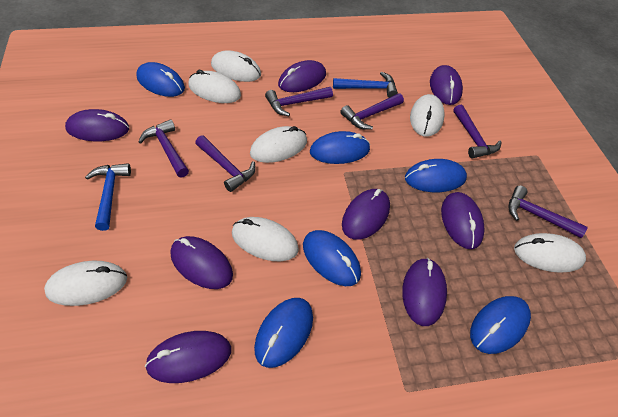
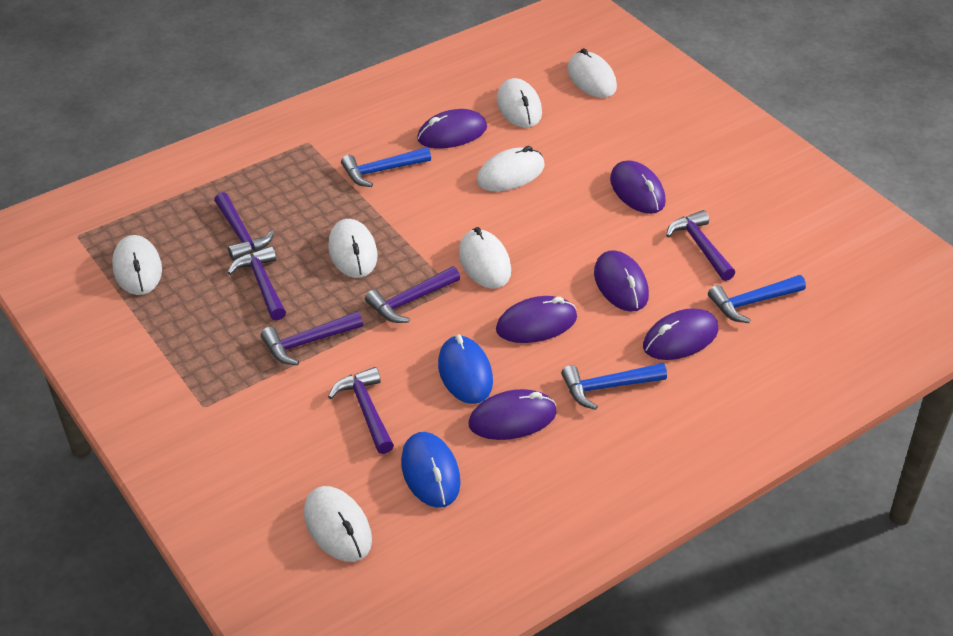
blue hammer: [85,163,131,231] [333,72,398,98] = 2 -> [341,147,431,187] [561,363,667,410] [708,275,806,323] = 3
blue mouse: [136,62,185,97] [254,298,313,368] [303,230,361,286] [310,131,370,164] [405,159,467,192] [470,296,531,354] = 6 -> [401,432,460,508] [438,334,493,404] = 2
purple mouse: [65,109,129,141] [145,331,231,383] [170,236,233,289] [278,60,326,92] [342,189,390,240] [402,258,447,326] [430,65,463,105] [441,192,485,249] = 8 -> [417,109,487,148] [468,389,557,440] [496,296,577,343] [594,250,649,312] [610,161,666,214] [643,308,718,360] = 6

